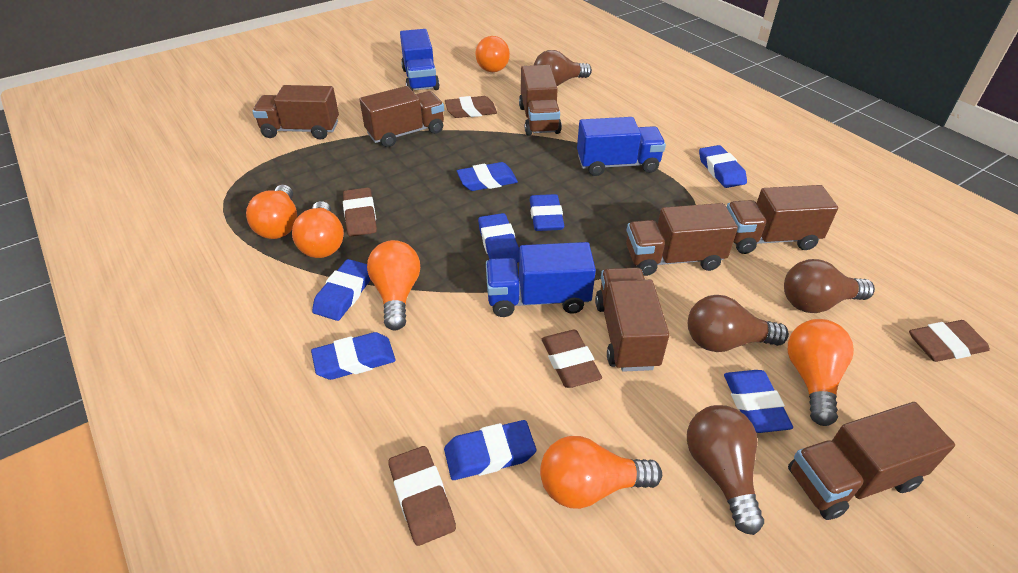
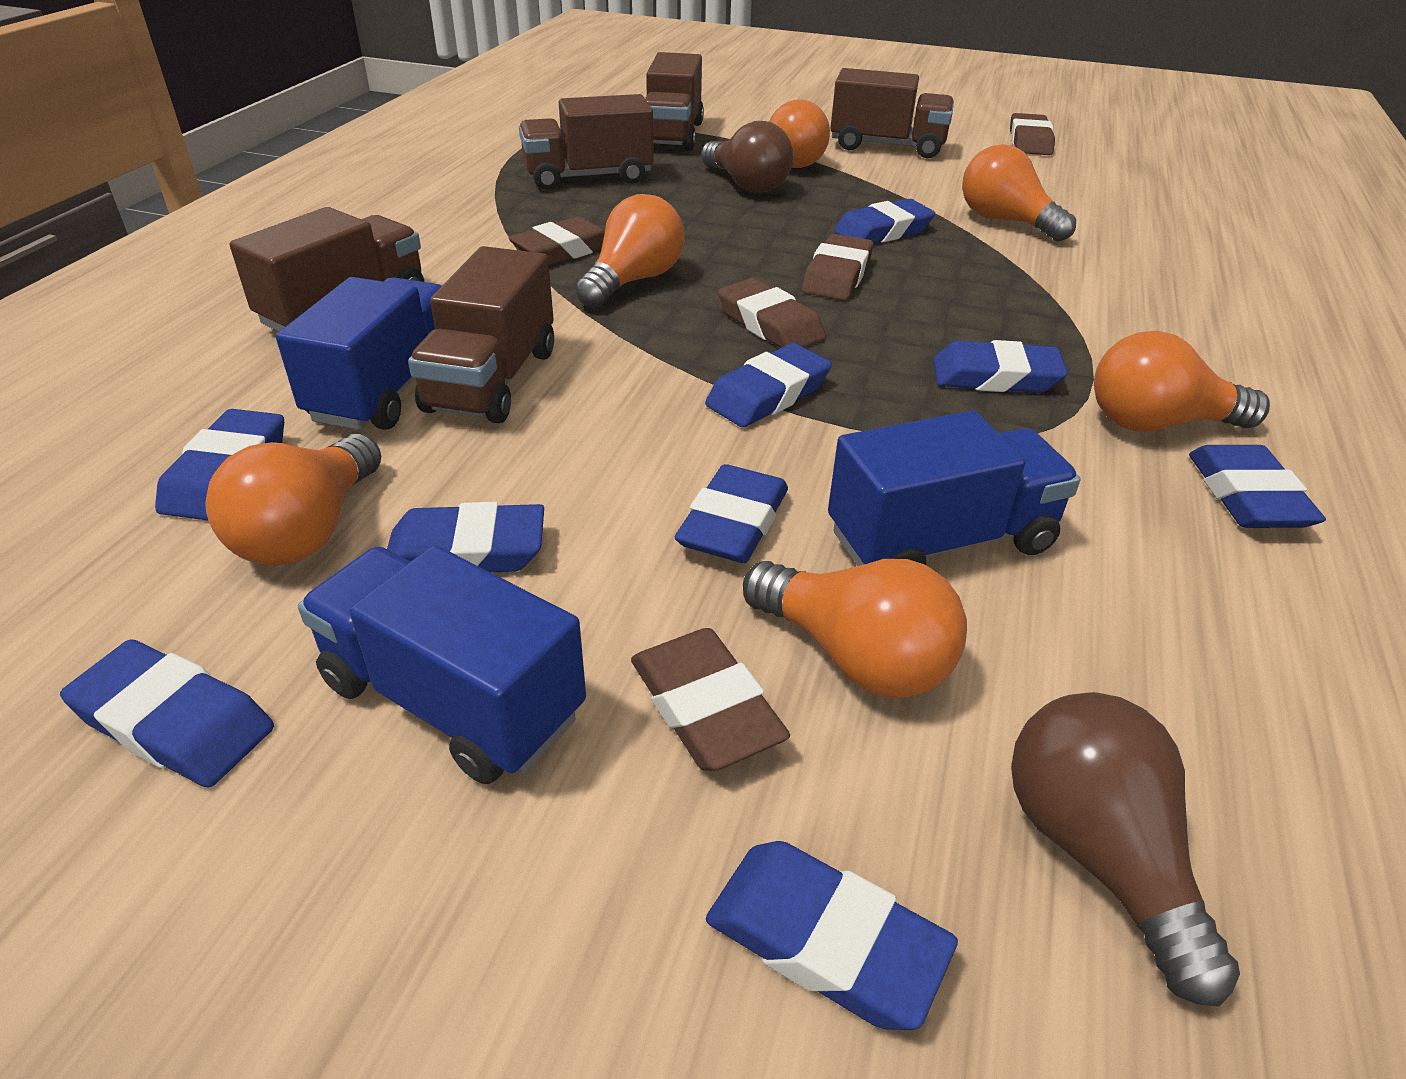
blue eraser: [311,332,395,380] [312,259,370,321] [444,420,536,480] [457,162,518,191] [478,213,519,263] [530,194,564,231] [699,145,747,188] [724,370,793,433] = 8 -> [60,640,274,787] [155,409,284,520] [387,502,544,572] [675,464,788,563] [705,343,832,427] [706,841,958,1030] [834,199,935,243] [933,340,1068,393] [1189,445,1326,528] = 9
brown light bulb: [534,50,592,86] [687,405,764,535] [688,295,789,352] [784,259,875,313] = 4 -> [701,121,793,193] [1011,692,1240,1007] = 2
brown truck: [252,85,339,140] [359,86,444,147] [519,65,562,135] [595,268,669,372] [626,203,738,276] [727,185,838,254] [788,402,955,520] = 7 -> [230,207,424,332] [408,246,554,423] [519,94,654,190] [645,52,704,151] [830,68,954,158] = 5

